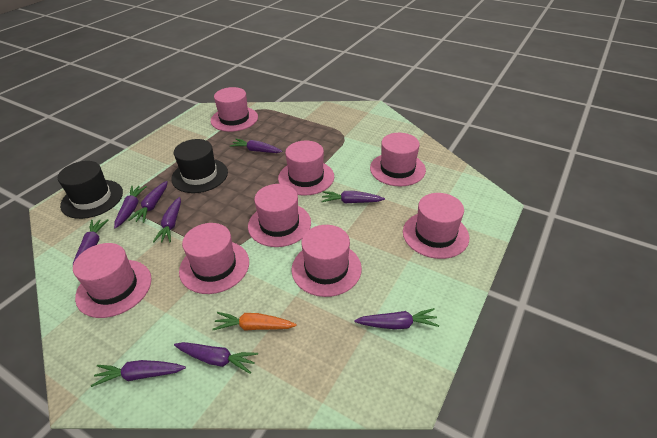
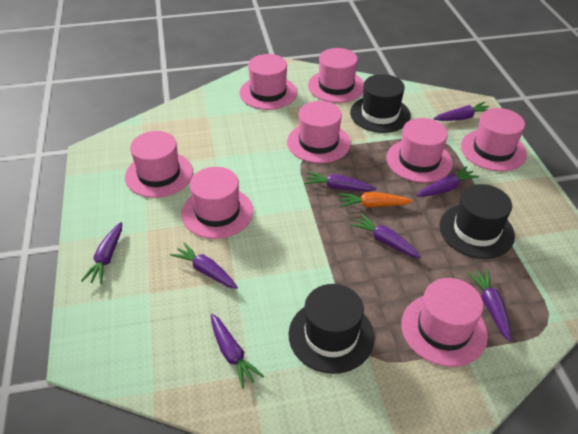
black hat: [58,161,123,219] [171,139,228,193] = 2 -> [289,284,375,374] [350,74,411,133] [439,184,515,259] = 3
purple carrot: [73,219,108,264] [91,360,186,387] [114,186,147,229] [129,181,168,223] [153,197,181,243] [174,342,258,374] [230,139,282,153] [321,191,385,203] [354,308,439,330] = 9 -> [81,222,122,284] [170,242,238,289] [211,313,264,389] [304,171,377,191] [350,213,421,258] [416,166,479,196] [433,102,489,121] [467,269,511,342] = 8

